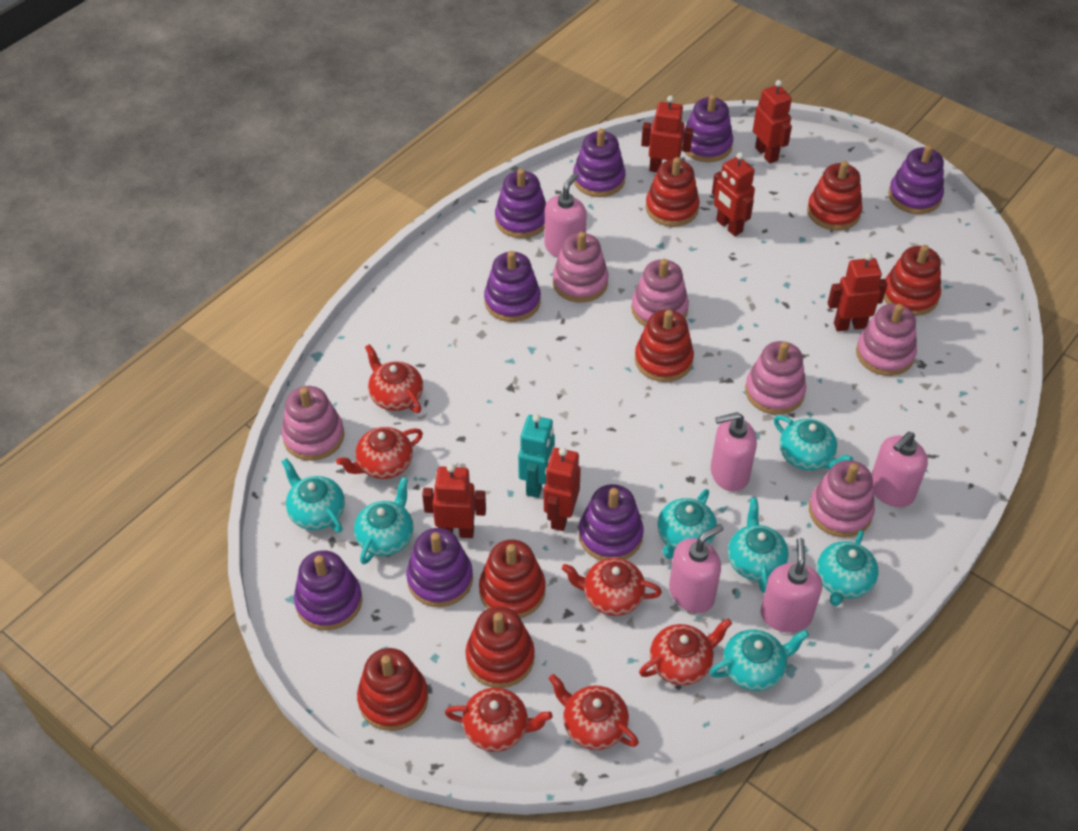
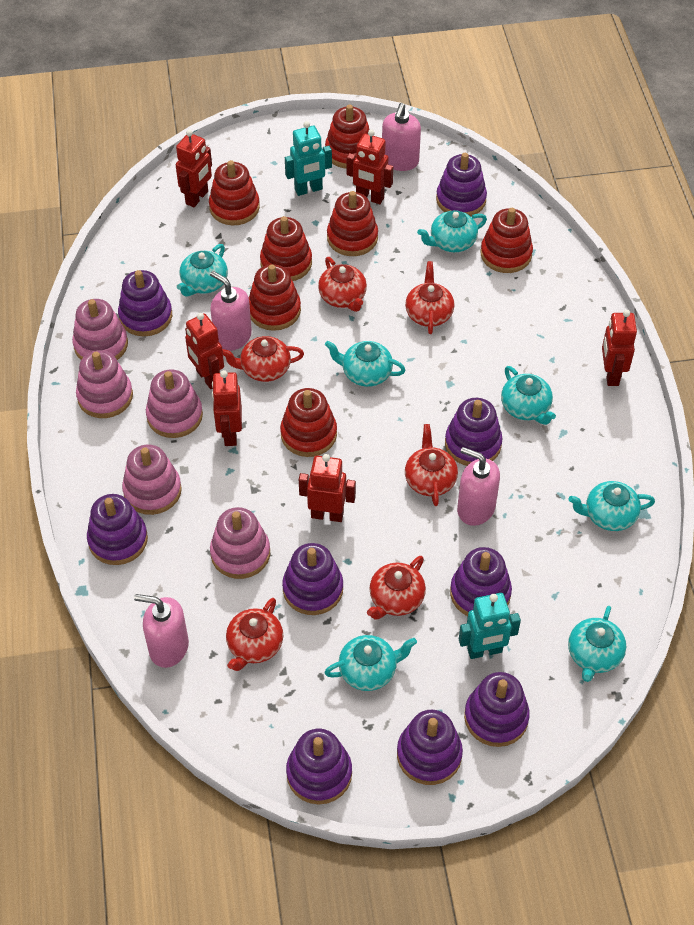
pink soap dispenser: [545,173,587,258] [669,524,724,613] [711,412,757,492] [760,538,822,633] [871,432,928,508] = 5 -> [134,594,189,668] [210,271,252,351] [382,103,421,171] [457,447,500,526] = 4
pink stacking toy: [282,386,344,461] [553,232,608,303] [631,259,689,326] [745,341,806,415] [809,460,875,538] [856,304,917,376] = 6 -> [72,299,128,360] [76,350,133,418] [122,444,182,515] [146,369,203,438] [210,507,270,579] = 5
purple stacking toy: [294,550,362,631] [406,528,473,607] [484,251,541,322] [495,169,546,238] [573,128,626,197] [579,484,644,560] [682,94,733,162] [888,145,944,214] = 8 -> [87,494,148,565] [118,270,172,336] [282,543,343,615] [286,729,352,804] [397,710,463,785] [436,153,487,216] [445,398,503,466] [450,547,512,616] [464,672,530,747] = 9
turquoise robot: [518,414,555,498] = 1 -> [285,121,332,196] [459,593,521,659] = 2

